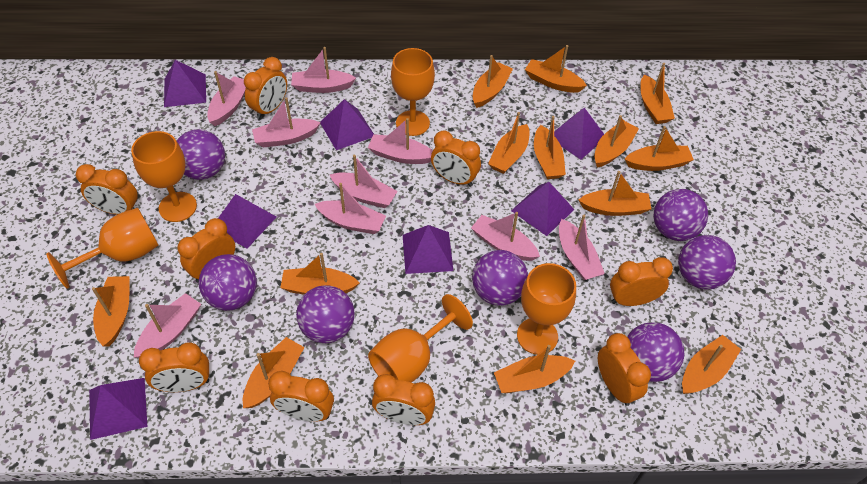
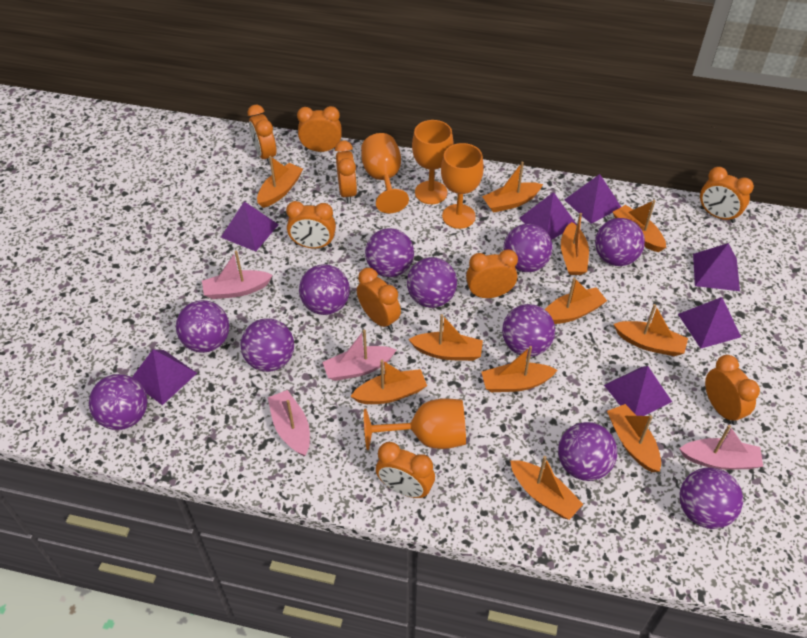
orange boat: [92,276,130,346] [243,337,304,408] [280,253,360,295] [473,55,513,108] [488,112,530,174] [494,345,575,393] [525,45,587,93] [534,116,566,179] [579,171,651,216] [594,115,639,167] [625,126,694,171] [640,63,675,124] [682,335,741,394] = 13 -> [257,156,303,208] [350,360,427,404] [408,314,483,361] [481,346,557,392] [482,161,543,213] [510,456,583,520] [545,277,607,324] [561,213,589,275] [607,404,661,472] [613,200,666,252] [614,304,688,356] = 11
orange goblet: [46,208,159,289] [131,131,197,222] [368,294,473,382] [391,48,435,136] [517,263,576,355] = 5 -> [361,133,409,213] [364,398,466,450] [412,120,454,204] [441,143,484,229] = 4
pink boat: [134,293,201,358] [207,71,246,126] [252,97,321,147] [291,47,356,93] [315,183,386,234] [330,155,397,208] [368,118,433,164] [471,212,540,261] [559,215,605,280] = 9 -> [202,251,273,299] [267,390,310,456] [322,329,396,381] [679,425,763,469] = 4
purple ball: [177,129,225,180] [199,254,257,311] [296,285,354,343] [472,250,528,306] [627,322,685,382] [653,189,708,241] [678,235,736,290] = 7 -> [89,374,147,430] [176,300,229,353] [240,318,294,372] [299,264,350,315] [365,228,414,277] [407,257,457,308] [502,304,555,357] [503,224,553,272] [558,422,617,481] [595,218,645,266] [680,467,743,529] = 11

